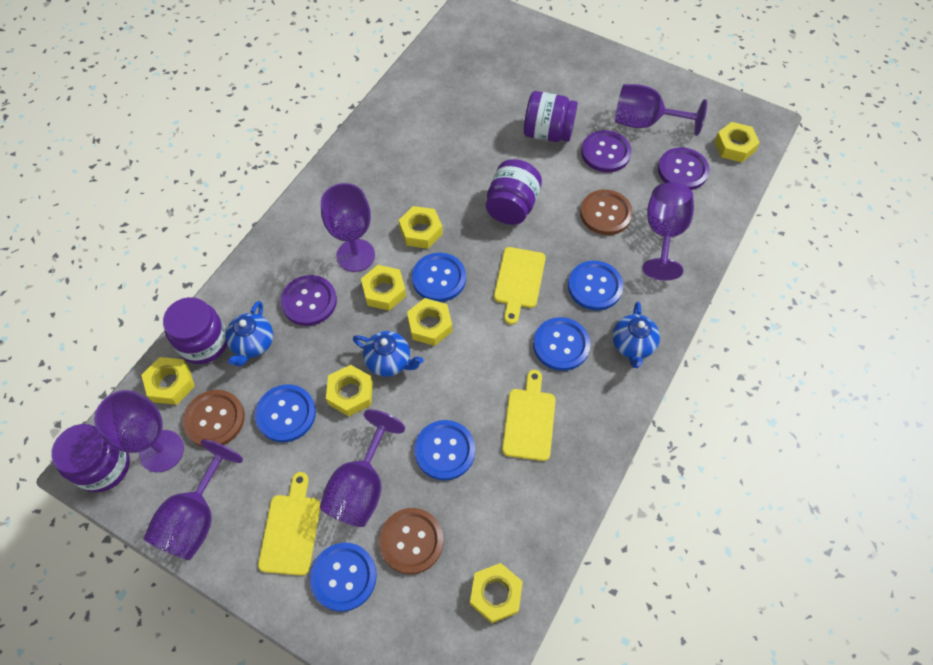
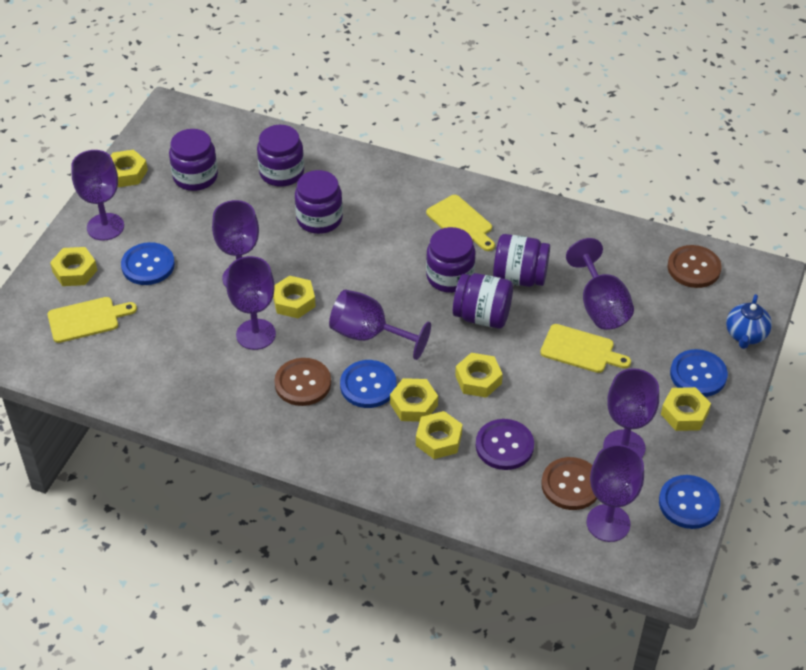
blue button: [255,384,316,442] [310,543,377,612] [412,253,466,302] [414,420,475,480] [533,317,591,371] [568,261,623,311] = 6 -> [121,242,175,285] [340,360,397,408] [659,475,720,529] [670,349,728,397] = 4
blue teapot: [226,301,273,367] [353,331,423,377] [613,302,660,368] = 3 -> [726,294,772,349] = 1
purple button: [281,275,337,326] [581,130,632,172] [658,147,710,190] = 3 -> [476,419,534,470] = 1
purple goblet: [94,390,184,472] [143,439,243,560] [320,410,405,527] [321,183,375,272] [615,84,707,136] [642,182,694,281] = 6 -> [71,150,124,241] [212,200,259,287] [226,256,276,350] [329,289,431,360] [566,238,634,330] [586,444,644,542] [603,368,659,458] = 7
purple jar: [51,424,130,492] [163,297,227,364] [486,159,542,225] [524,91,578,142] = 4 -> [169,129,218,191] [257,125,304,187] [295,170,343,234] [426,227,475,293] [453,273,513,329] [493,234,550,287] = 6

